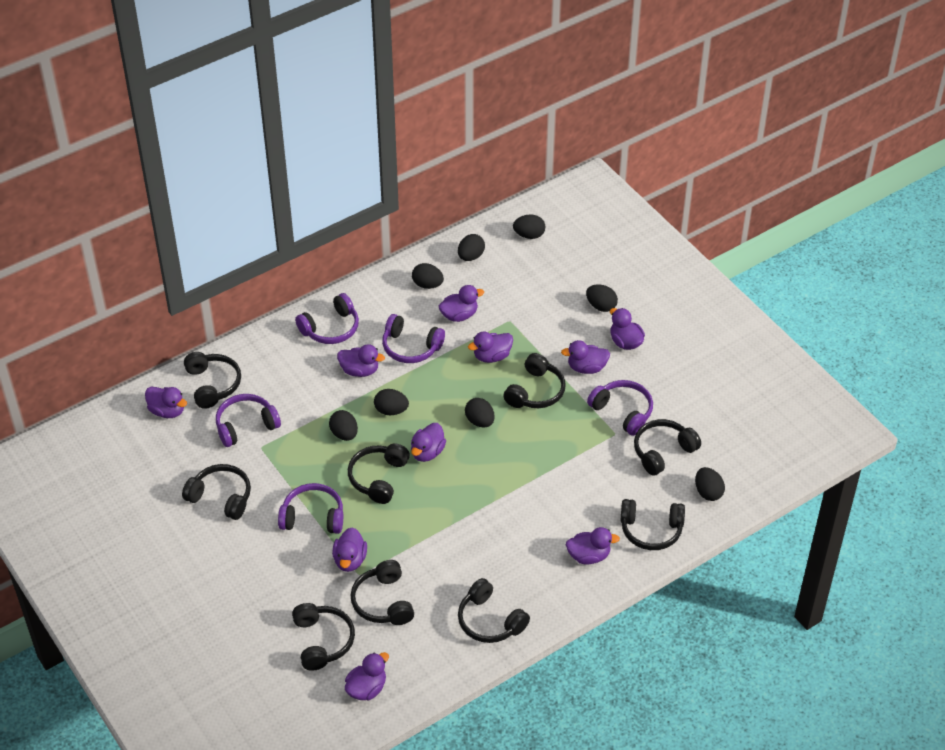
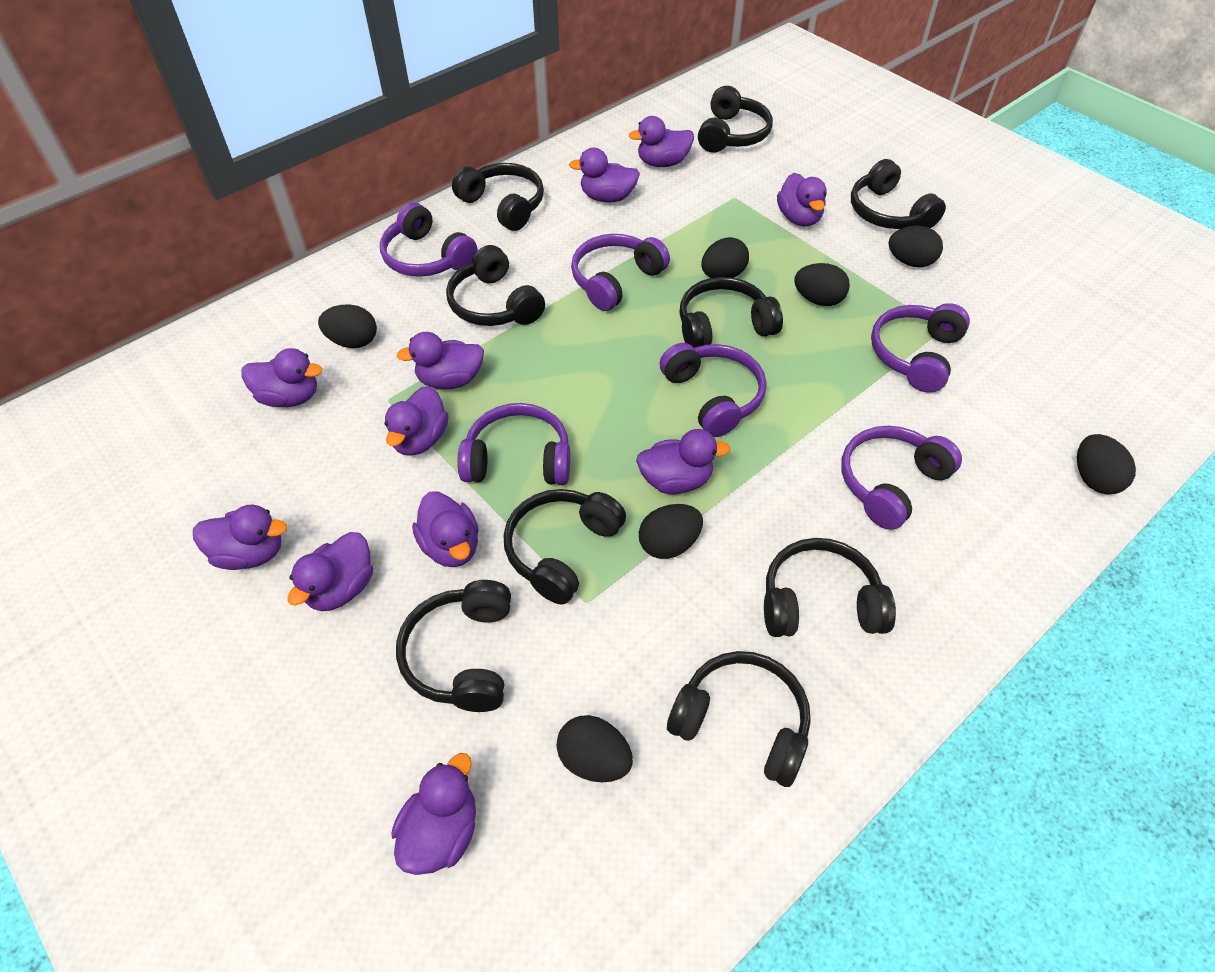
black egg: [329,410,358,441] [374,389,409,415] [412,263,444,289] [458,234,485,261] [465,398,495,428] [513,214,545,239] [586,284,618,312] [695,467,725,501] = 8 -> [318,305,377,348] [557,715,633,782] [639,504,703,559] [701,237,749,278] [794,263,850,306] [888,226,943,267] [1077,434,1136,494] = 7
purple duck: [145,387,187,418] [332,527,367,572] [337,344,385,377] [345,652,389,700] [411,423,446,462] [439,285,484,322] [468,332,513,363] [561,340,610,374] [566,527,620,565] [610,308,645,350] = 10 -> [193,505,287,570] [241,348,322,407] [287,532,373,611] [385,386,448,456] [391,753,476,875] [397,332,484,390] [412,491,479,567] [569,148,640,202] [629,116,694,167] [636,429,730,494] [777,173,827,226] = 11
purple headphones: [216,394,281,447] [278,483,343,534] [295,293,359,344] [382,314,445,363] [587,380,653,436] = 5 -> [380,202,477,277] [457,403,570,485] [571,234,670,311] [659,343,766,437] [841,426,962,530] [871,303,970,393] = 6

